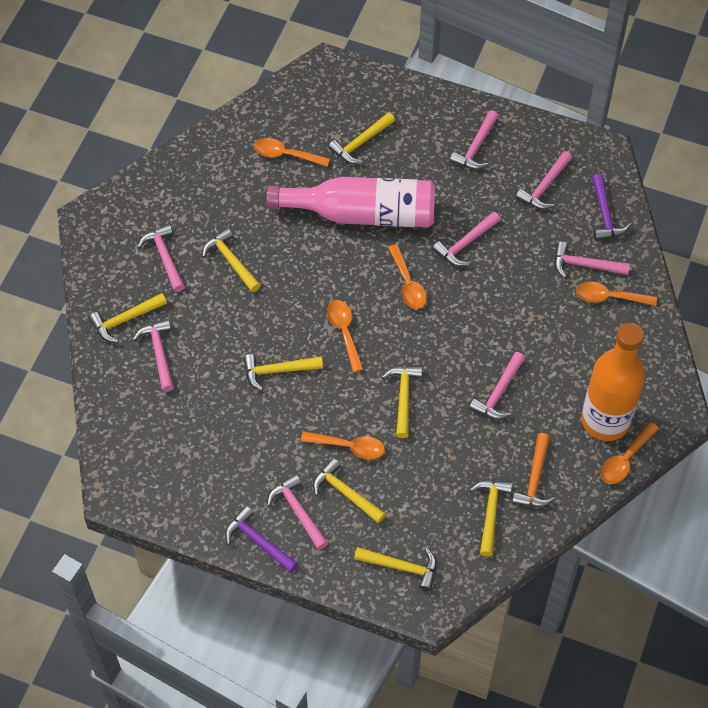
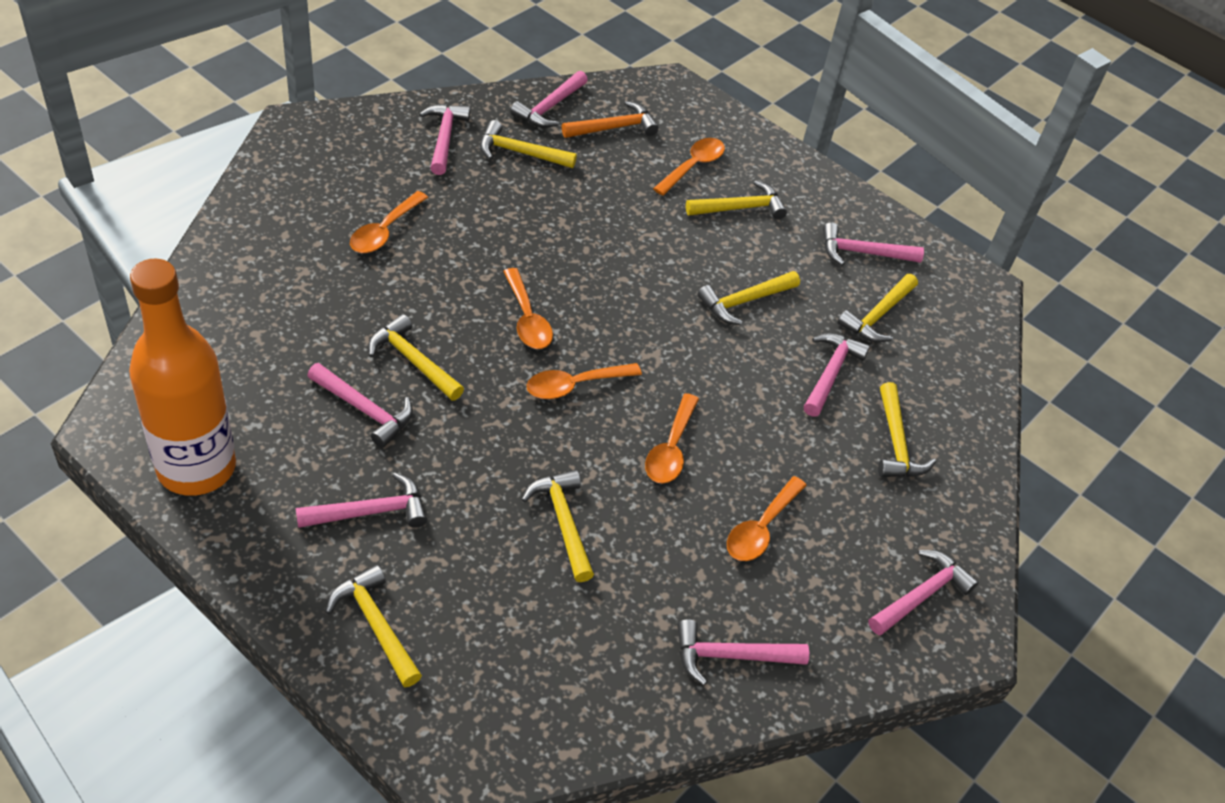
pink bottle: [266,177,435,228] = 1 -> none = 0
purple hammer: [225,506,298,573] [592,174,631,241] = 2 -> none = 0

